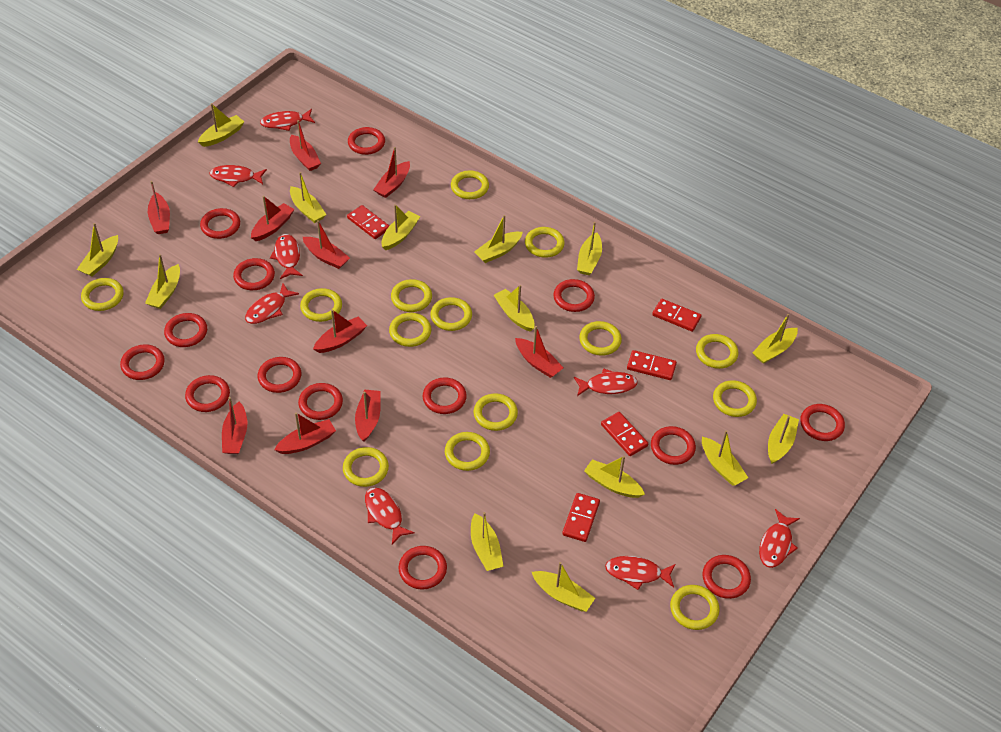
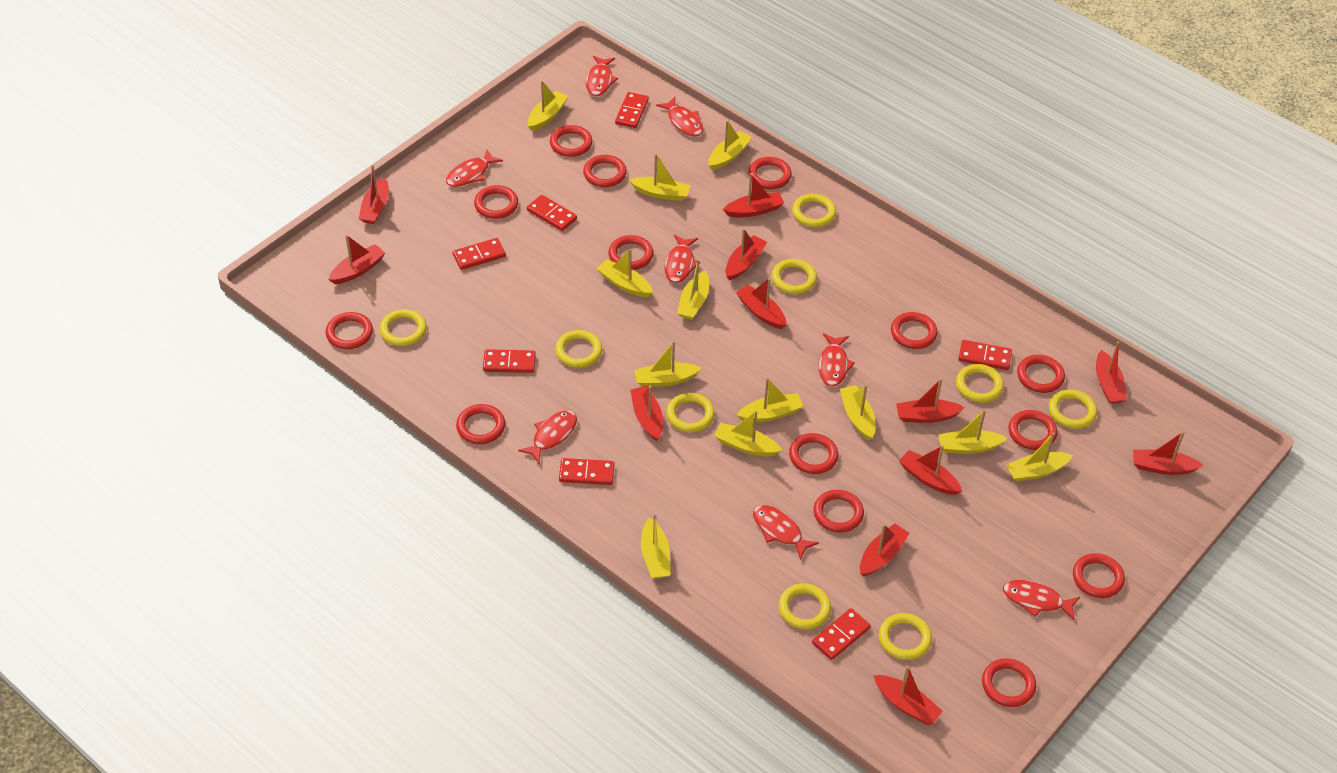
red boat: [148,181,170,234] [222,397,247,454] [251,196,294,241] [274,412,336,454] [290,120,321,171] [303,220,350,269] [313,309,367,353] [355,390,381,442] [373,147,410,198] [515,326,564,378] = 10 -> [328,235,385,284] [359,165,389,224] [631,386,663,441] [723,173,784,217] [725,229,767,280] [736,278,787,329] [860,523,910,577] [874,666,943,725] [896,378,965,423] [899,445,962,495] [1096,342,1127,404] [1133,431,1203,475] = 12
red domino: [347,205,389,239] [562,493,600,542] [601,412,648,456] [627,350,677,380] [652,299,702,332] = 5 -> [453,238,506,270] [483,349,536,373] [527,195,577,231] [559,458,614,485] [615,92,649,128] [812,608,871,660] [958,340,1012,370] = 7
yellow boat: [77,223,118,276] [145,254,180,309] [198,103,244,147] [290,172,326,223] [382,204,421,250] [471,512,504,571] [474,215,523,263] [494,285,535,331] [532,562,595,612] [577,222,602,275] [584,456,645,498] [702,430,748,486] [752,314,798,364] [768,414,799,464] = 14 -> [527,80,569,131] [597,249,653,297] [629,154,691,201] [634,341,701,387] [641,514,670,579] [677,259,709,320] [708,120,752,170] [714,411,782,456] [737,378,804,422] [840,385,876,440] [938,409,1007,454] [1006,432,1073,482] = 12
yellow ring: [81,278,124,311] [300,288,342,322] [343,447,389,487] [389,313,431,347] [391,279,432,312] [430,297,472,331] [445,432,490,471] [451,170,489,199] [474,393,518,431] [525,227,565,258] [579,321,622,356] [670,585,719,630] [696,334,738,369] [713,380,757,417] = 14 -> [379,309,427,346] [555,330,602,368] [666,393,715,432] [772,259,817,294] [778,583,831,629] [792,194,836,227] [879,613,932,660] [956,364,1004,403] [1049,390,1097,429] = 9

